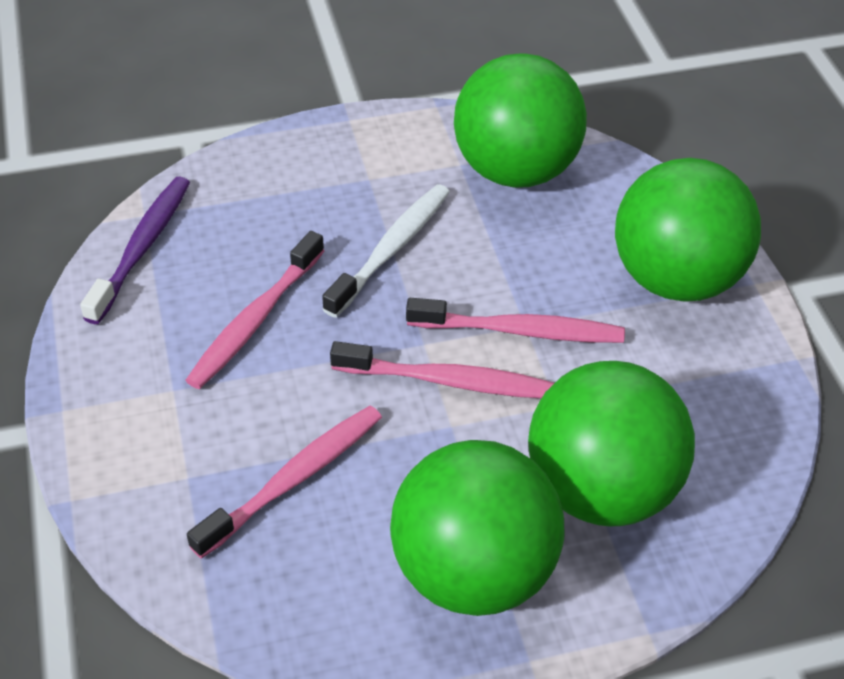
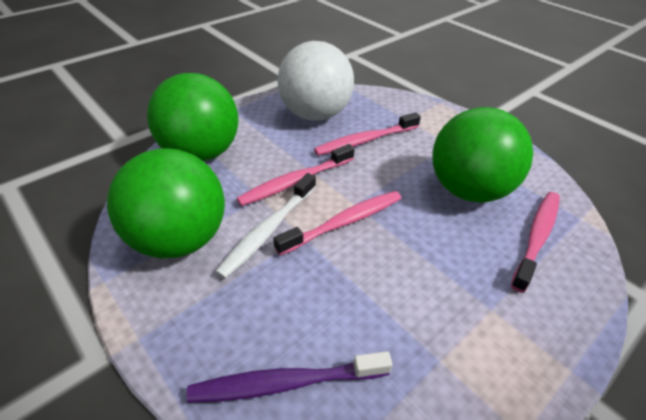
green ball: [390,440,565,616] [454,53,587,188] [528,361,695,527] [615,158,761,302] = 4 -> [107,148,225,259] [147,73,239,162] [432,107,533,203] = 3
white ball: none = 0 -> [277,41,354,121] = 1

